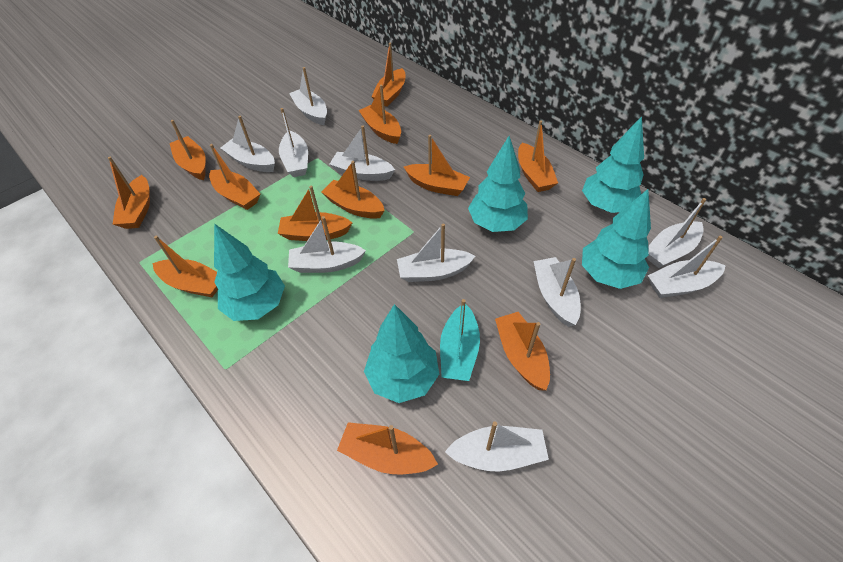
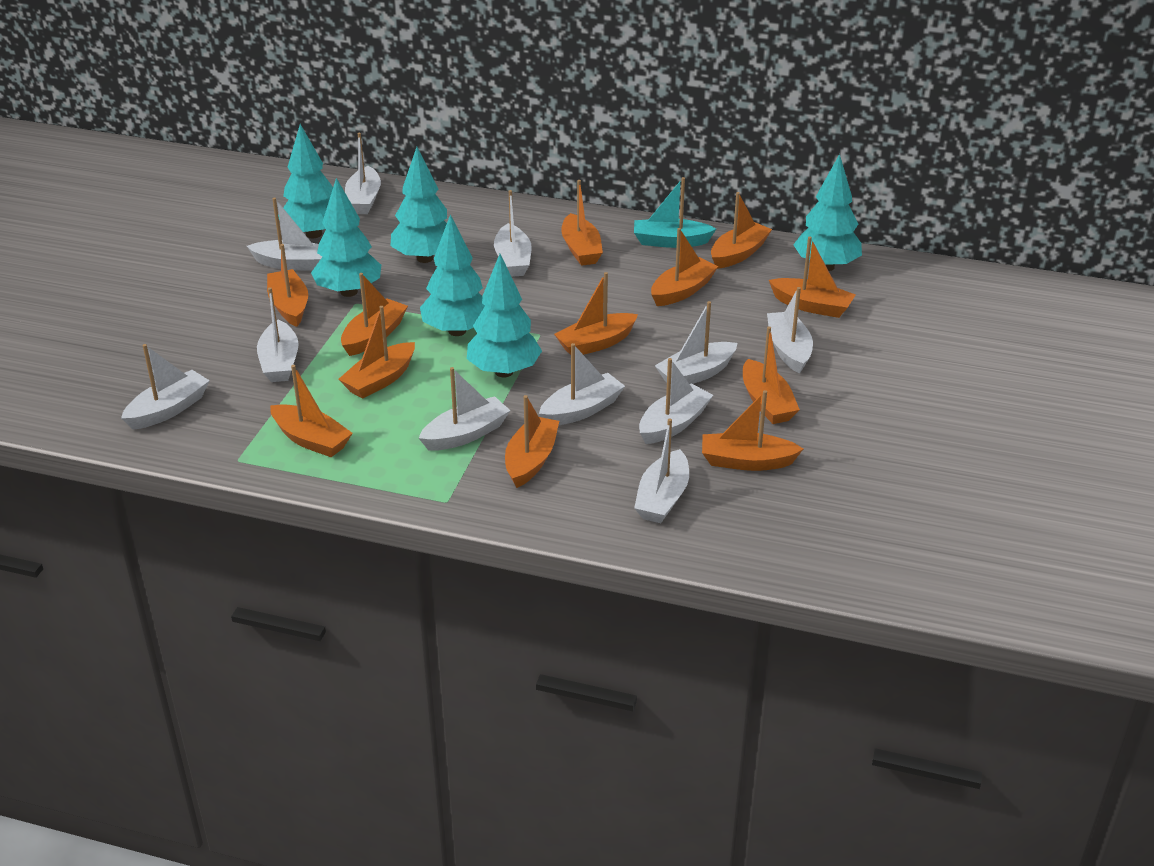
turquoise tree: [214,223,285,321] [364,304,439,403] [468,136,528,232] [582,116,644,213] [582,189,651,289] = 5 -> [278,124,333,238] [311,178,381,297] [391,147,447,263] [420,214,485,336] [467,254,542,378] [793,154,862,271] = 6
white boat: [221,116,275,172] [279,108,308,177] [288,216,366,273] [289,67,327,125] [330,125,395,181] [397,223,475,282] [445,421,549,472] [533,257,581,327] [647,198,706,268] [648,236,726,298] = 10 -> [121,344,210,430] [247,198,322,271] [257,287,299,382] [345,133,381,214] [419,367,511,451] [494,190,532,277] [539,343,625,425] [634,418,689,523] [639,358,713,444] [655,301,737,384] [767,287,813,374] = 11

